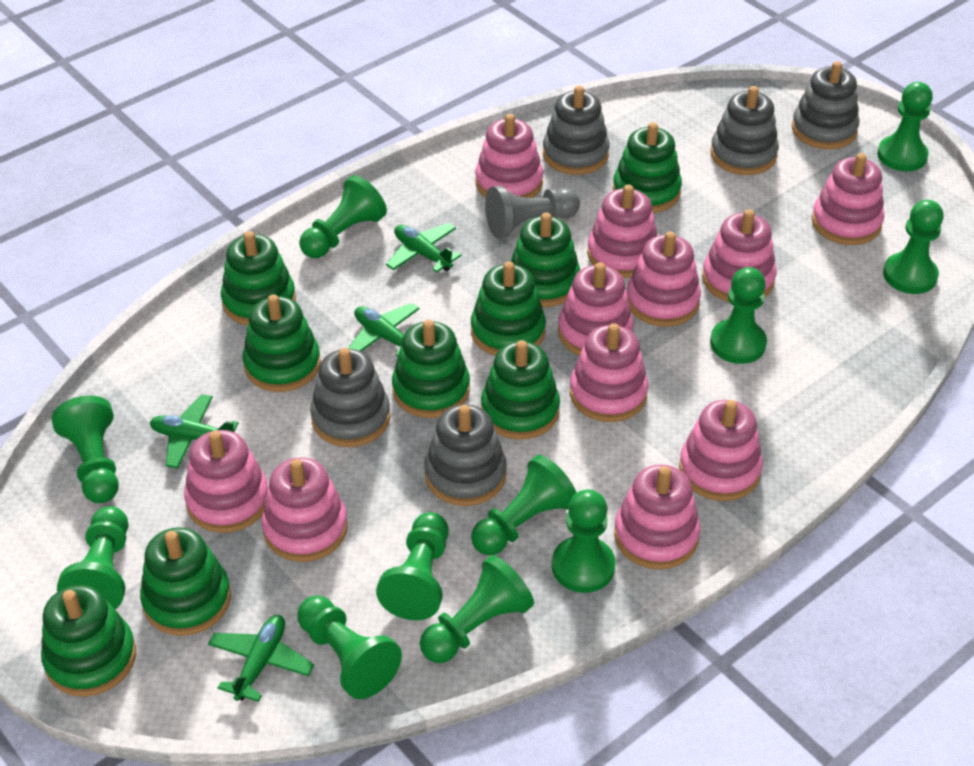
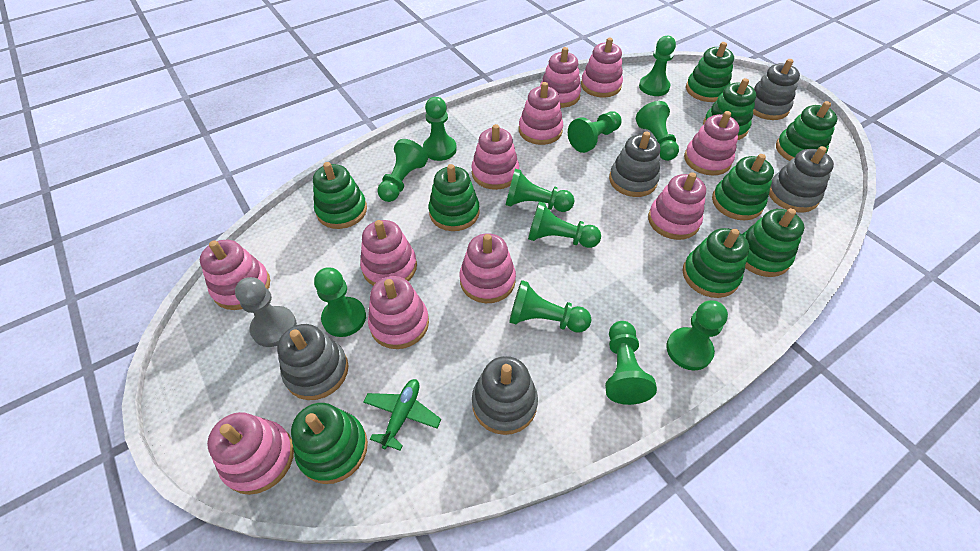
green plane: [150,394,239,469] [208,615,314,702] [348,303,419,357] [386,223,462,273] = 4 -> [363,379,441,451] = 1

